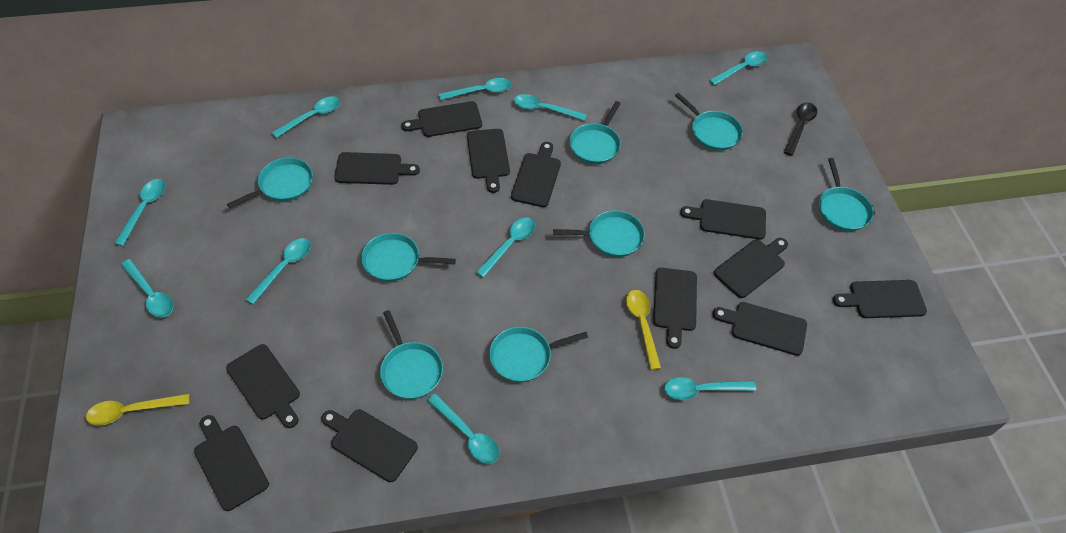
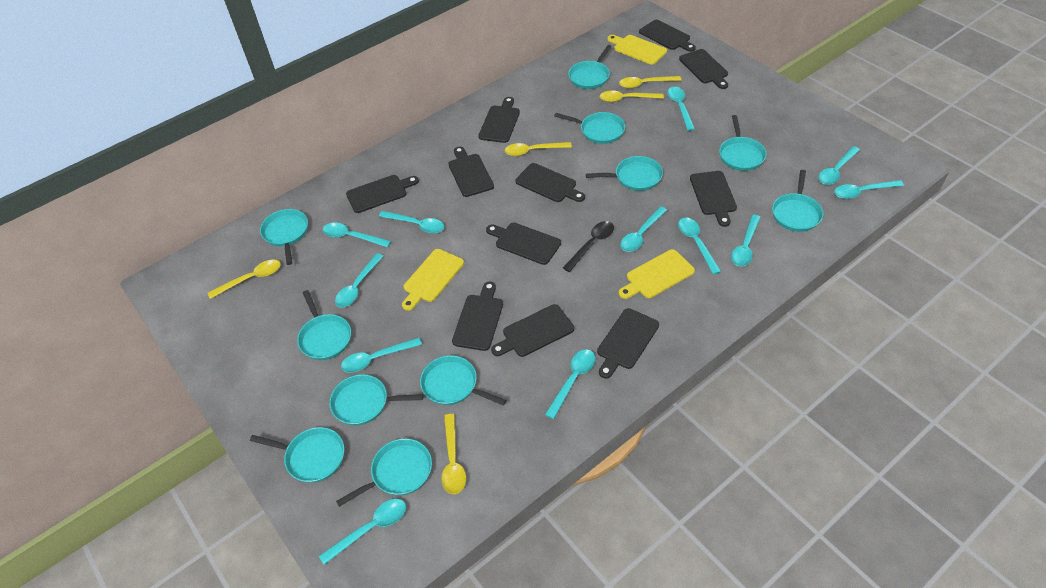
black cutting board: [194,415,269,511] [226,344,300,428] [321,409,418,482] [334,152,420,185] [401,101,482,137] [467,129,510,193] [511,142,561,207] [653,268,697,349] [680,199,766,240] [713,302,807,356] [714,238,788,298] [833,280,927,318] = 12 -> [346,175,419,213] [448,146,494,197] [452,282,503,351] [478,97,520,143] [486,223,561,265] [491,304,574,357] [515,163,585,202] [597,308,659,379] [639,20,696,52] [679,49,728,89] [690,171,737,227] = 11
turquoise pan: [227,157,313,208] [361,233,456,282] [380,310,443,399] [489,327,588,382] [553,210,645,257] [569,101,621,164] [675,93,743,150] [819,158,874,231] = 8 -> [250,427,344,483] [260,209,308,265] [297,290,351,360] [329,374,424,426] [336,438,432,507] [420,355,506,406] [554,112,625,144] [568,45,612,89] [586,156,663,191] [719,115,766,171] [772,170,823,232] = 11
turquoise spoon: [114,179,166,246] [121,259,174,318] [245,238,311,304] [272,96,341,138] [427,393,499,464] [439,78,512,100] [476,218,535,278] [514,94,587,121] [664,377,756,400] [709,51,767,85] = 10 -> [319,499,406,565] [323,222,391,247] [335,253,383,307] [341,338,422,373] [379,211,444,233] [545,349,595,419] [620,206,667,252] [667,87,695,131] [678,218,721,275] [731,215,761,267] [818,146,860,185] [834,180,904,199] = 12
yellow cutting board: none = 0 -> [402,249,464,311] [608,35,667,65] [619,249,695,299] = 3
yellow spoon: [86,394,190,426] [626,290,661,370] = 2 -> [208,260,281,299] [442,414,466,494] [505,142,572,156] [599,91,664,102] [619,76,682,88] = 5

